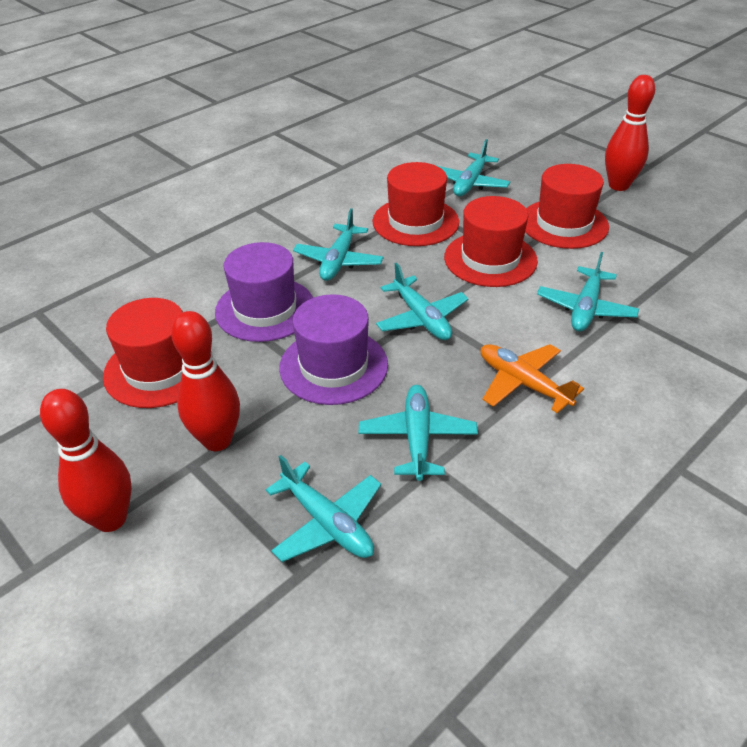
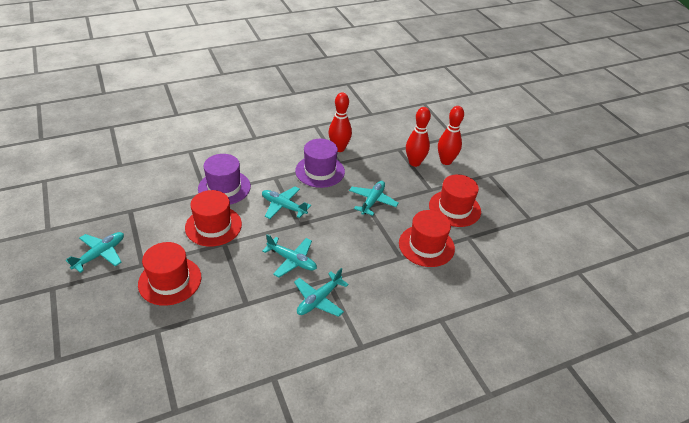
orange plane: [481,344,584,413] = 1 -> none = 0
turquoise plane: [266,455,381,562] [293,208,384,281] [359,385,478,481] [376,263,468,340] [438,139,510,196] [537,252,639,332] = 6 -> [66,232,124,273] [262,186,311,219] [262,234,317,277] [294,268,349,317] [349,181,399,216] = 5

